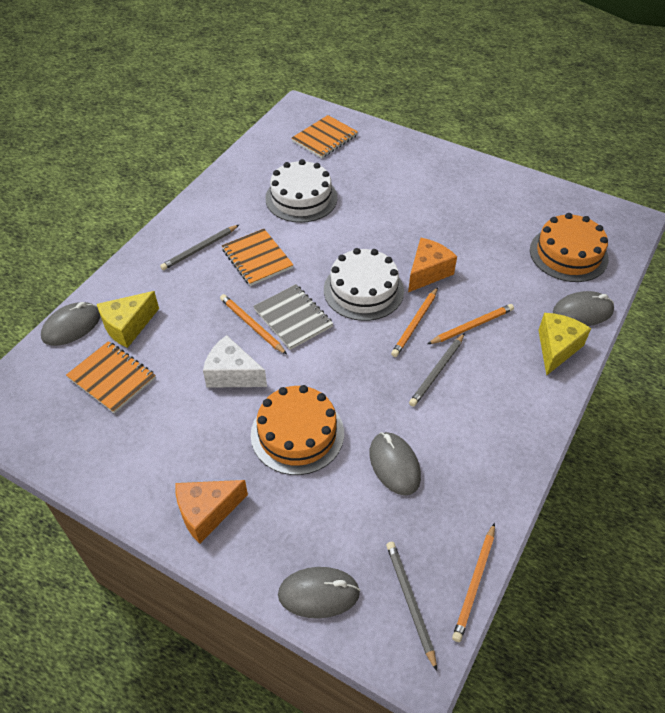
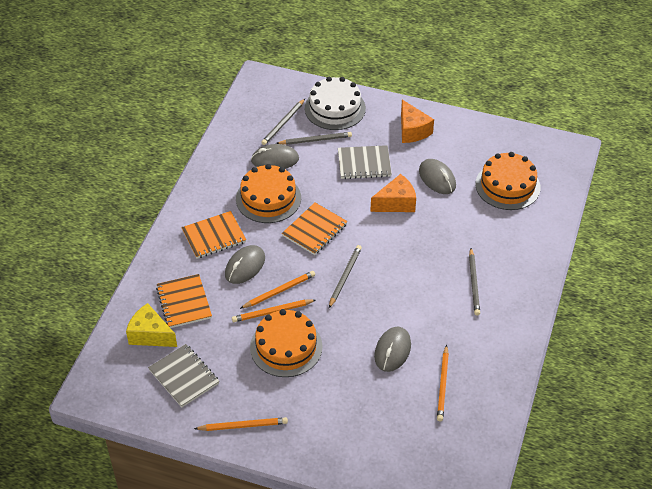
grey notebook: [253,284,333,350] = 1 -> [148,344,219,408] [338,145,392,179] = 2
grey pencil: [160,225,239,270] [386,542,437,671] [409,333,465,407] = 3 -> [261,99,305,145] [276,132,352,145] [329,245,362,308] [469,248,480,316] = 4
orange cake: [251,385,344,475] [530,213,609,282] = 2 -> [236,164,301,223] [250,309,323,377] [475,152,541,210] = 3
white cake: [265,159,338,223] [324,248,404,321] = 2 -> [305,77,366,130] = 1
white cheese: [203,335,267,388] = 1 -> none = 0
yellow cheese: [97,291,159,348] [538,313,591,376] = 2 -> [126,303,177,347] = 1

